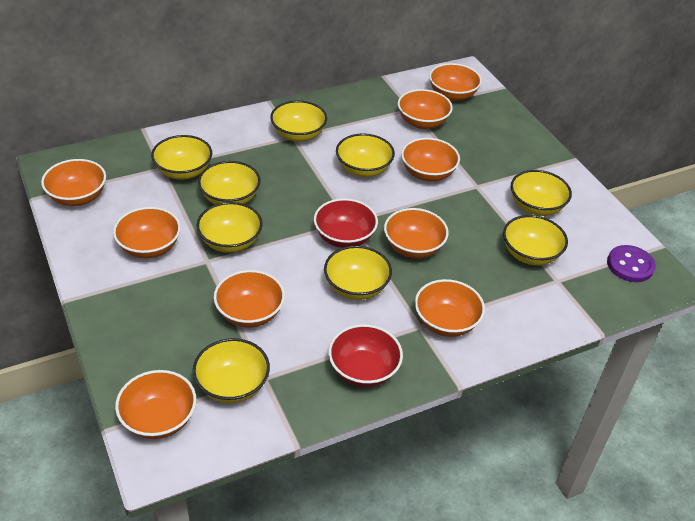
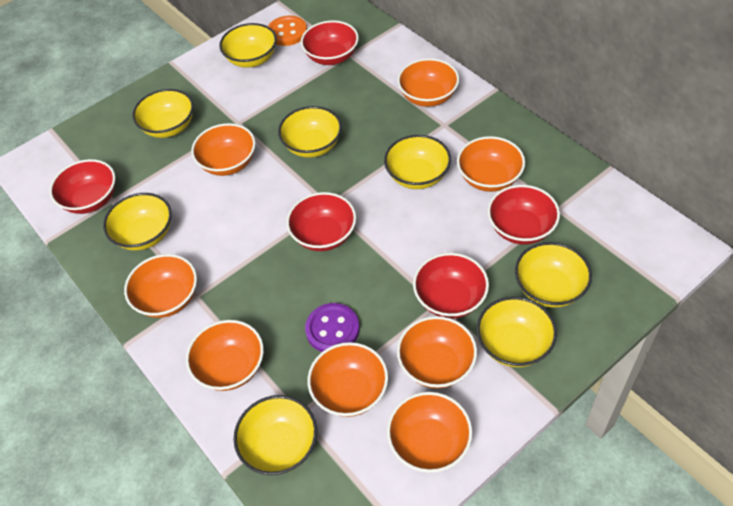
orange bowl: [41,159,106,206] [113,207,181,258] [115,370,196,439] [214,270,285,328] [384,208,449,258] [398,89,453,129] [401,138,460,181] [415,279,485,337] [429,63,482,101] = 9 -> [124,254,197,318] [186,320,264,391] [191,123,256,176] [308,342,388,417] [387,392,473,473] [397,58,459,107] [397,316,477,389] [457,136,525,192] = 8
orange button: none = 0 -> [268,16,307,46] = 1
red bowl: [314,198,378,248] [328,324,403,387] = 2 -> [49,159,116,214] [286,192,356,251] [301,20,359,65] [413,253,489,318] [487,185,560,245] = 5
yellow bowl: [151,135,212,180] [193,338,270,403] [197,202,263,253] [198,161,261,205] [270,100,327,142] [324,246,392,300] [336,133,395,177] [503,215,568,266] [511,170,572,216] = 9 -> [103,193,172,251] [132,89,194,138] [219,23,277,68] [234,395,317,475] [278,106,342,158] [384,135,451,189] [477,297,557,367] [515,242,592,308] = 8

